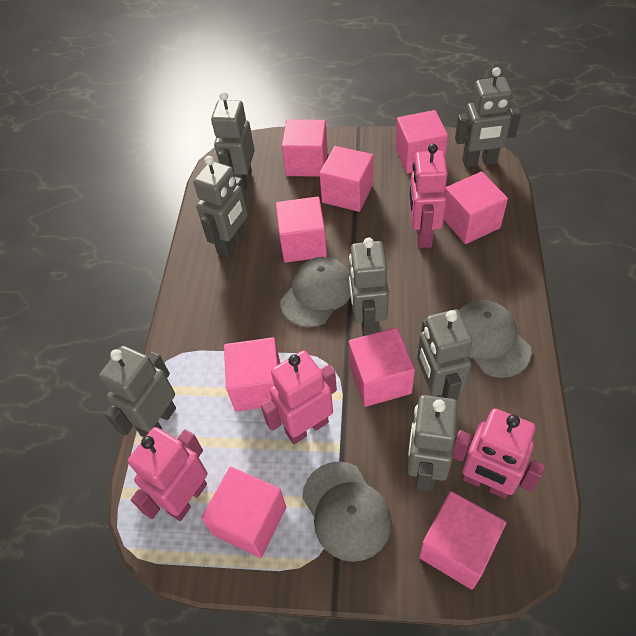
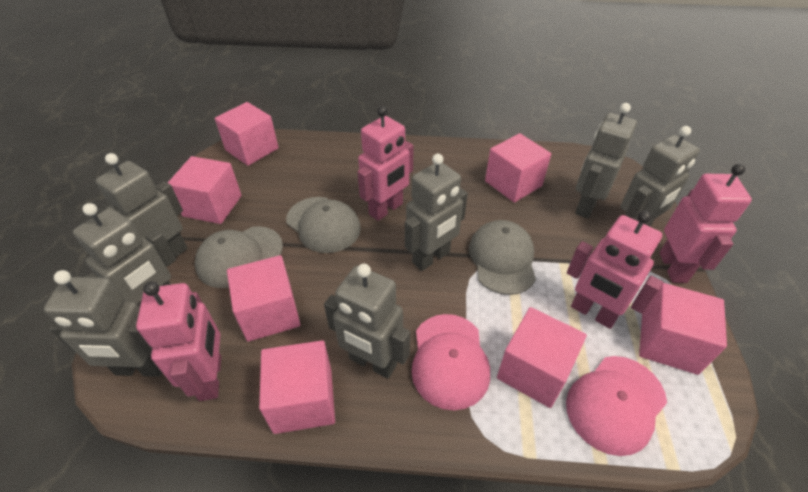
pink cap: none = 0 -> [411,314,490,410] [566,356,667,456] = 2
pink cube: [201,467,286,558] [224,337,280,412] [276,197,327,263] [282,119,328,177] [319,146,373,212] [349,327,415,407] [396,110,448,174] [419,491,506,590] [444,172,508,244] = 9 -> [168,156,242,224] [215,102,279,166] [227,255,301,342] [259,340,335,434] [485,133,551,203] [497,307,587,408] [639,283,727,375] = 7

